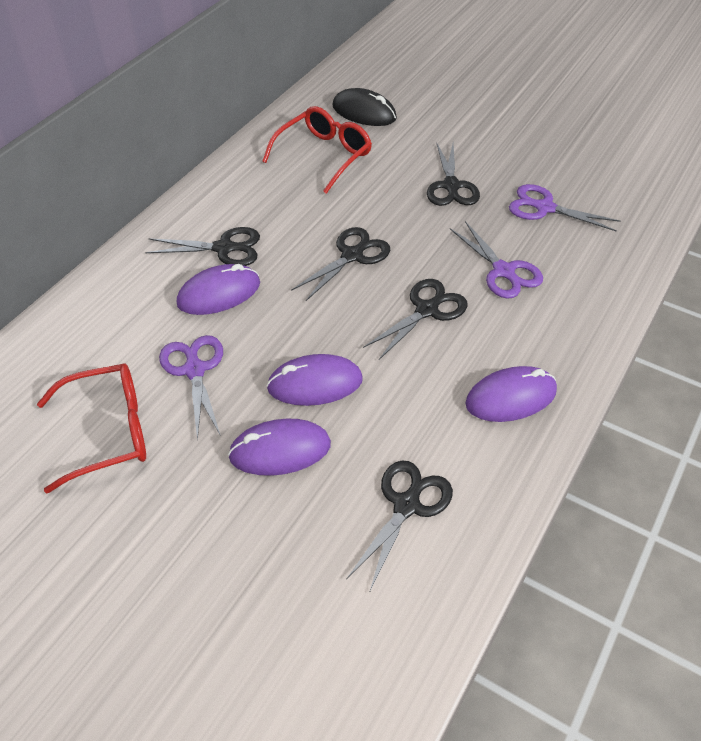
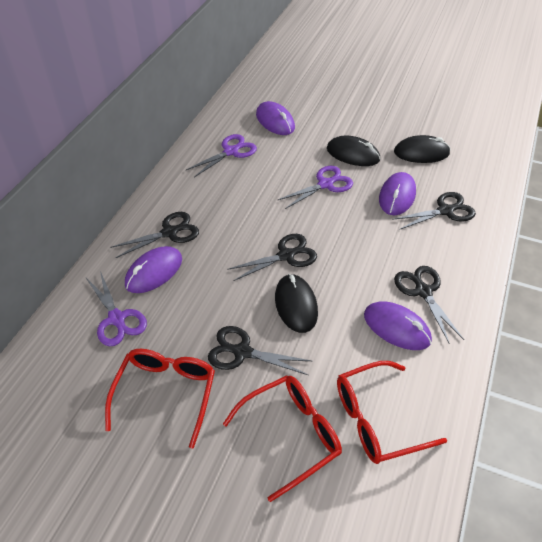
black mouse: [332,88,397,126] = 1 -> [275,274,318,333] [327,136,380,166] [394,135,451,163] = 3
red glasses: [37,363,146,494] [262,106,372,194] = 2 -> [105,349,215,449] [223,375,342,502] [337,361,447,464] = 3

